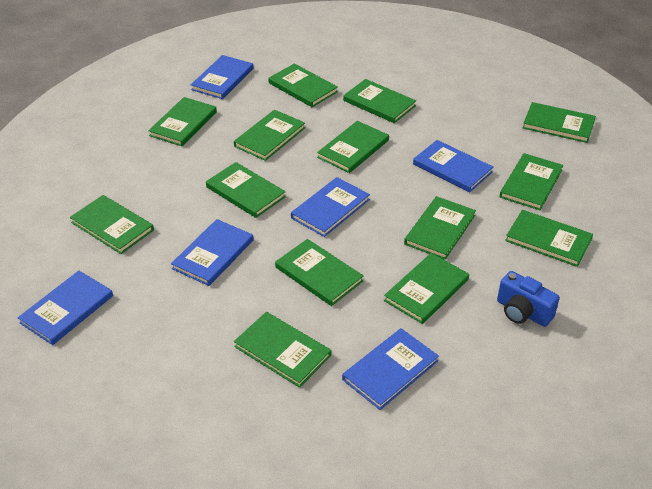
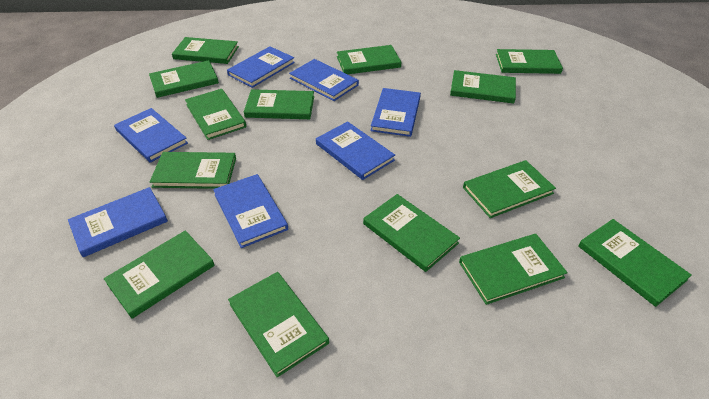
blue book: [18,271,113,345] [171,219,253,286] [191,55,253,99] [291,177,370,237] [342,328,439,410] [413,140,493,192] = 6 -> [68,187,168,257] [114,108,188,163] [213,174,288,248] [227,46,295,88] [289,59,359,101] [316,121,395,180] [371,88,421,137] = 7
blue camera: [497,271,560,327] = 1 -> none = 0

